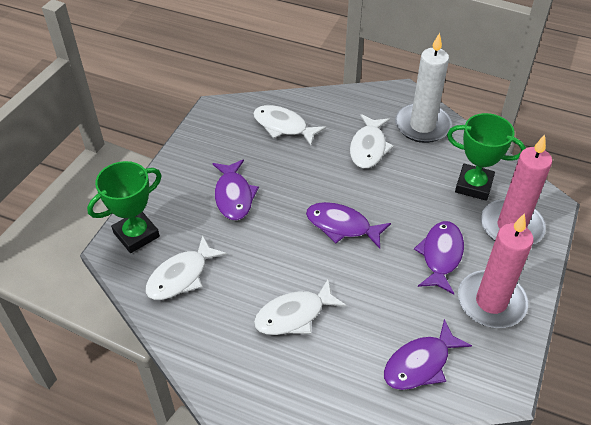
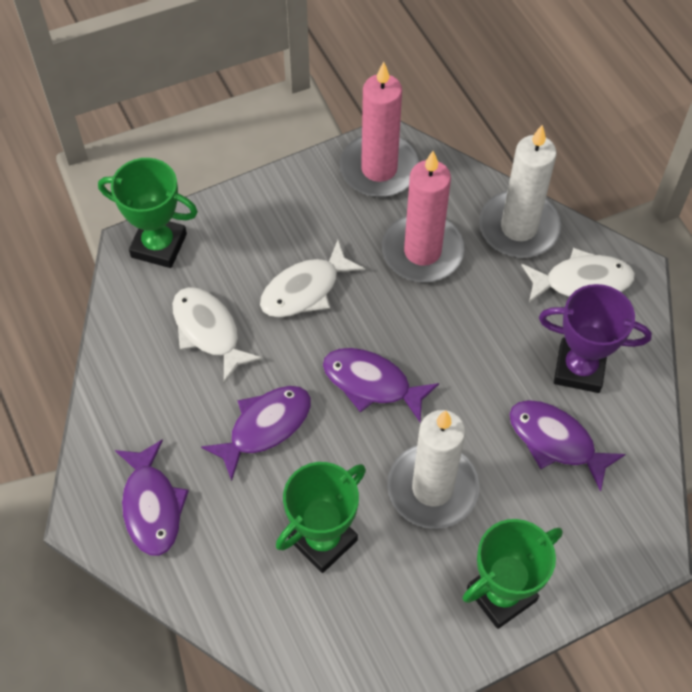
green trophy: [87,161,162,253] [447,113,526,201] = 2 -> [98,158,198,268] [276,462,366,573] [462,519,562,629] = 3
purple trophy: none = 0 -> [539,284,652,393] = 1
white candle: [395,33,452,143] = 1 -> [387,410,480,529] [479,125,561,258] = 2
white fish: [145,235,227,300] [253,105,326,146] [254,279,347,335] [350,114,394,169] = 4 -> [172,287,263,383] [260,240,365,317] [521,248,635,303] = 3

